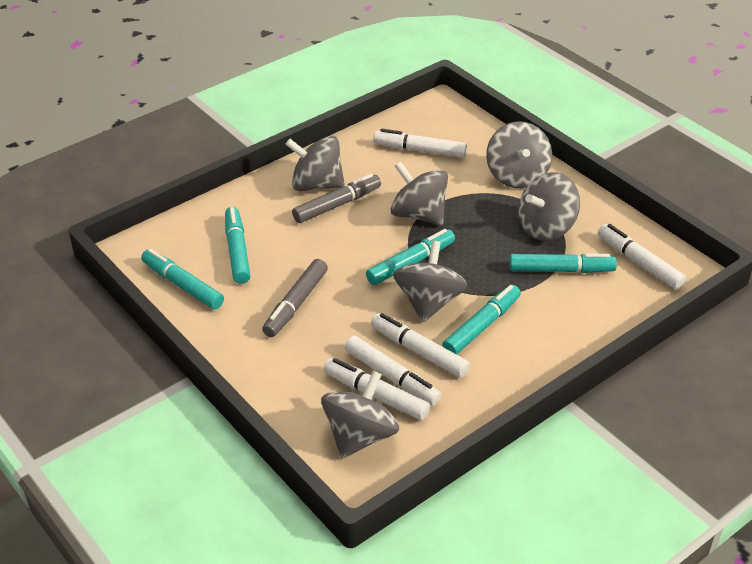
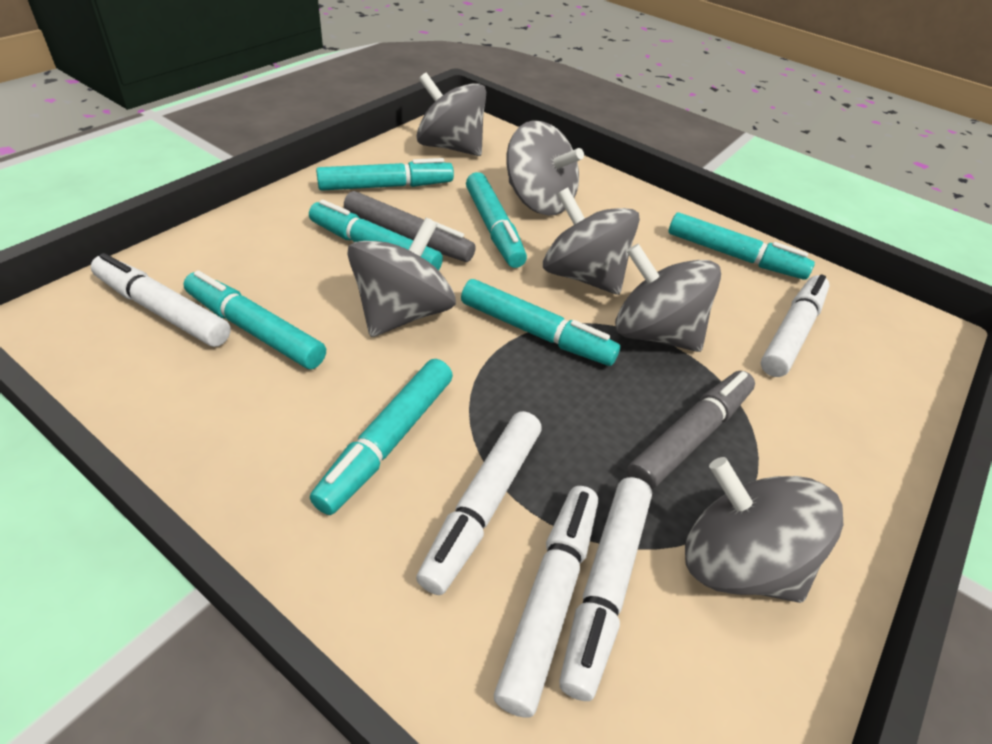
turquoise marker: [141,249,224,309] [225,207,250,284] [366,229,455,285] [442,285,521,354] [509,253,617,273] = 5 -> [184,270,326,369] [309,200,443,270] [310,359,453,515] [316,158,454,191] [461,279,620,366] [466,172,527,268] [669,212,815,280] = 7

